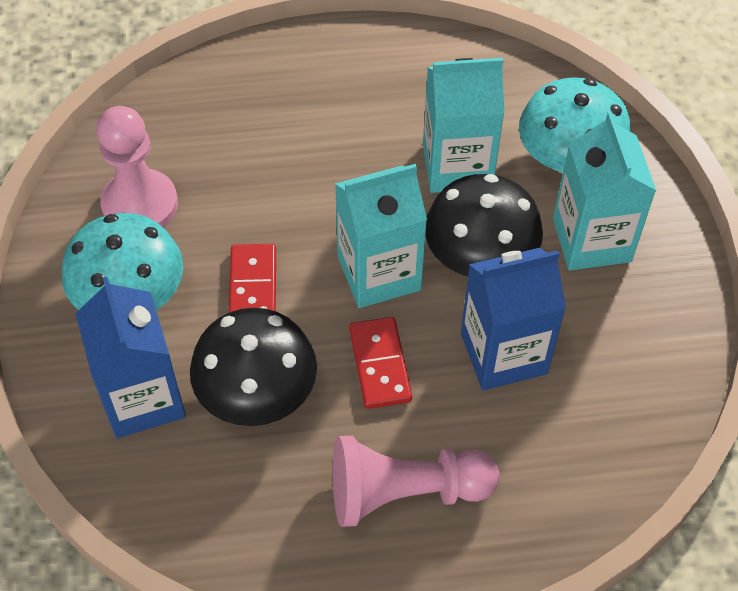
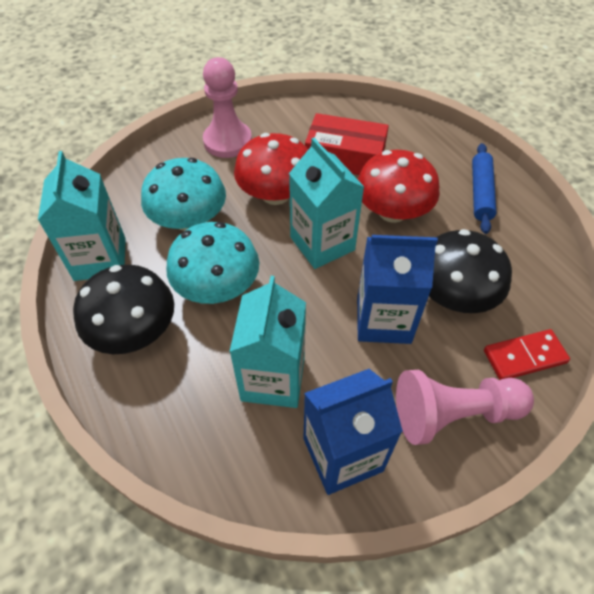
blue rolling pin: none = 0 -> [472,143,496,234] = 1
red box: none = 0 -> [305,113,389,175] = 1
red domino: [229,244,276,312] [349,317,412,409] = 2 -> [484,329,570,380] = 1
red mushroom: none = 0 -> [234,133,308,205] [358,150,440,223] = 2

